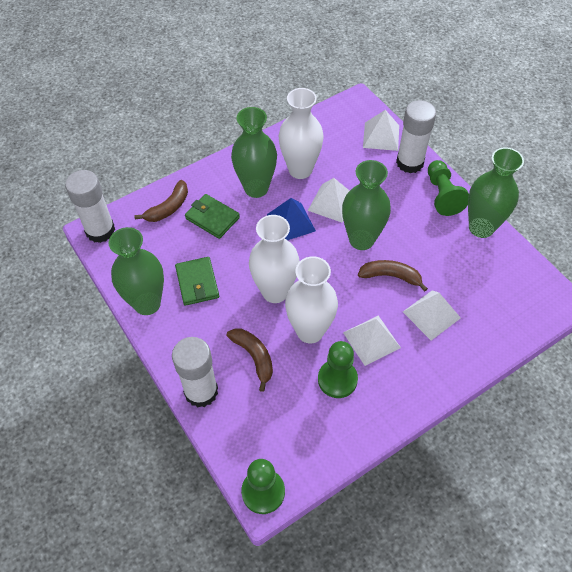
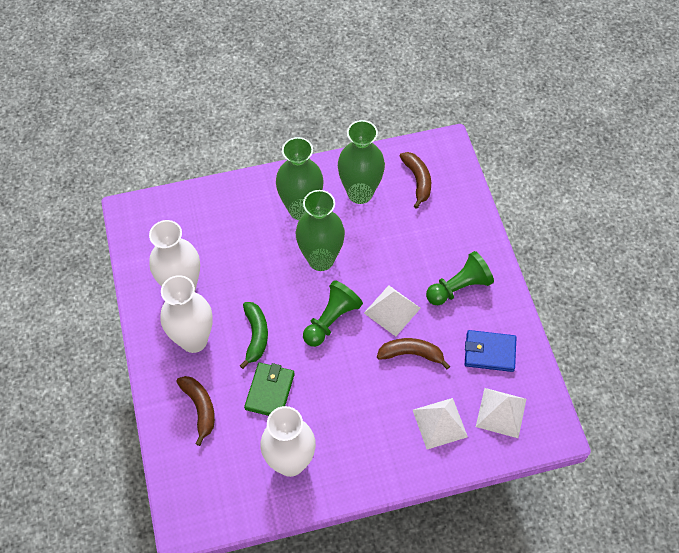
blue pyramid: [267,198,316,240] = 1 -> none = 0
blue wallet: none = 0 -> [465,330,517,372] = 1
green banana: none = 0 -> [240,302,268,369] = 1
green pawn: [241,459,285,514] [318,341,358,398] [428,160,469,216] = 3 -> [303,280,363,347] [426,251,494,305] = 2
green vase: [109,227,164,315] [231,107,277,198] [342,160,391,250] [468,147,524,238] = 4 -> [276,137,324,220] [296,190,345,271] [338,120,385,204] = 3
green wallet: [175,257,219,306] [185,194,240,239] = 2 -> [244,362,295,416] = 1
white glue stick: [65,170,115,243] [172,337,218,407] [396,100,436,173] = 3 -> none = 0
white pyramid: [308,178,350,223] [343,315,401,366] [363,110,399,151] [403,290,461,340] = 4 -> [364,285,421,337] [413,398,468,449] [476,388,526,438] = 3

